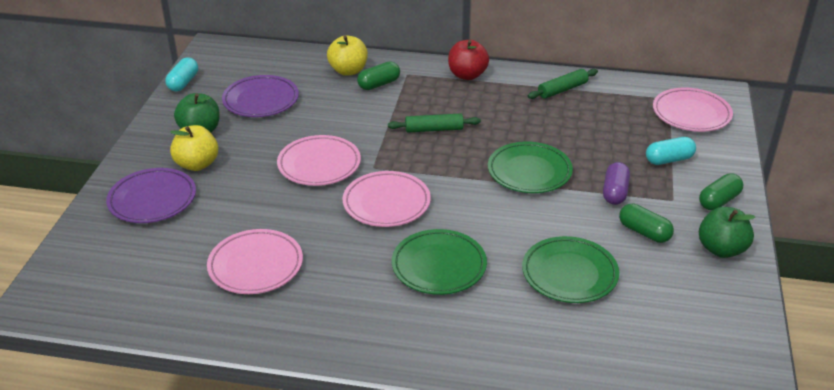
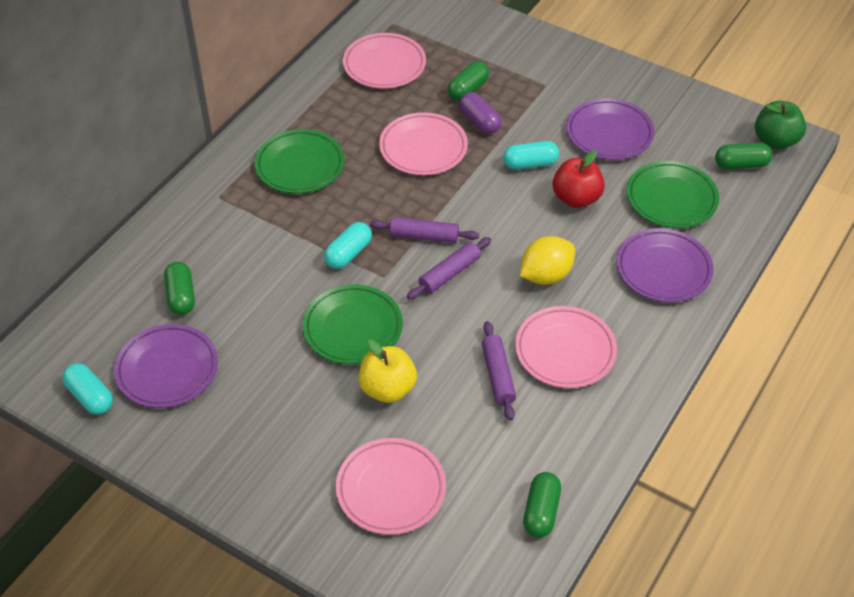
green apple: [174,93,220,133] [699,207,755,258] = 2 -> [755,101,806,149] = 1
green capsule: [357,62,400,90] [619,204,674,243] [699,173,743,210] = 3 -> [164,262,195,315] [448,61,489,101] [523,472,561,538] [715,143,772,169] = 4
green rolling pin: [388,113,481,133] [528,69,598,99] = 2 -> none = 0
purple plate: [106,168,196,223] [222,75,299,117] = 2 -> [114,324,218,408] [566,98,655,160] [616,228,714,303] = 3
purple rolling pin: none = 0 -> [370,217,479,243] [407,237,491,300] [482,321,516,421] = 3
turquoise capsule: [165,58,198,91] [646,137,696,165] = 2 -> [62,363,113,415] [324,222,372,269] [503,141,559,170] = 3
yellow apple: [170,125,218,171] [327,35,368,76] = 2 -> [358,339,417,403] = 1
yellow lemon: none = 0 -> [520,236,575,285] = 1

